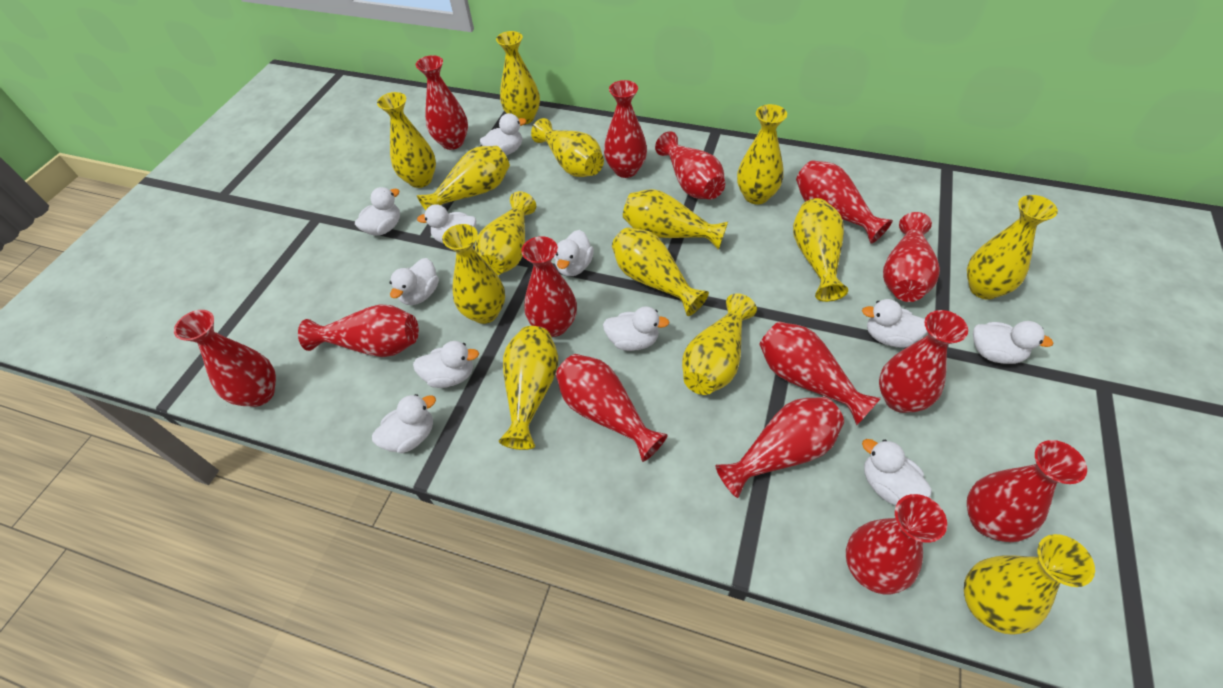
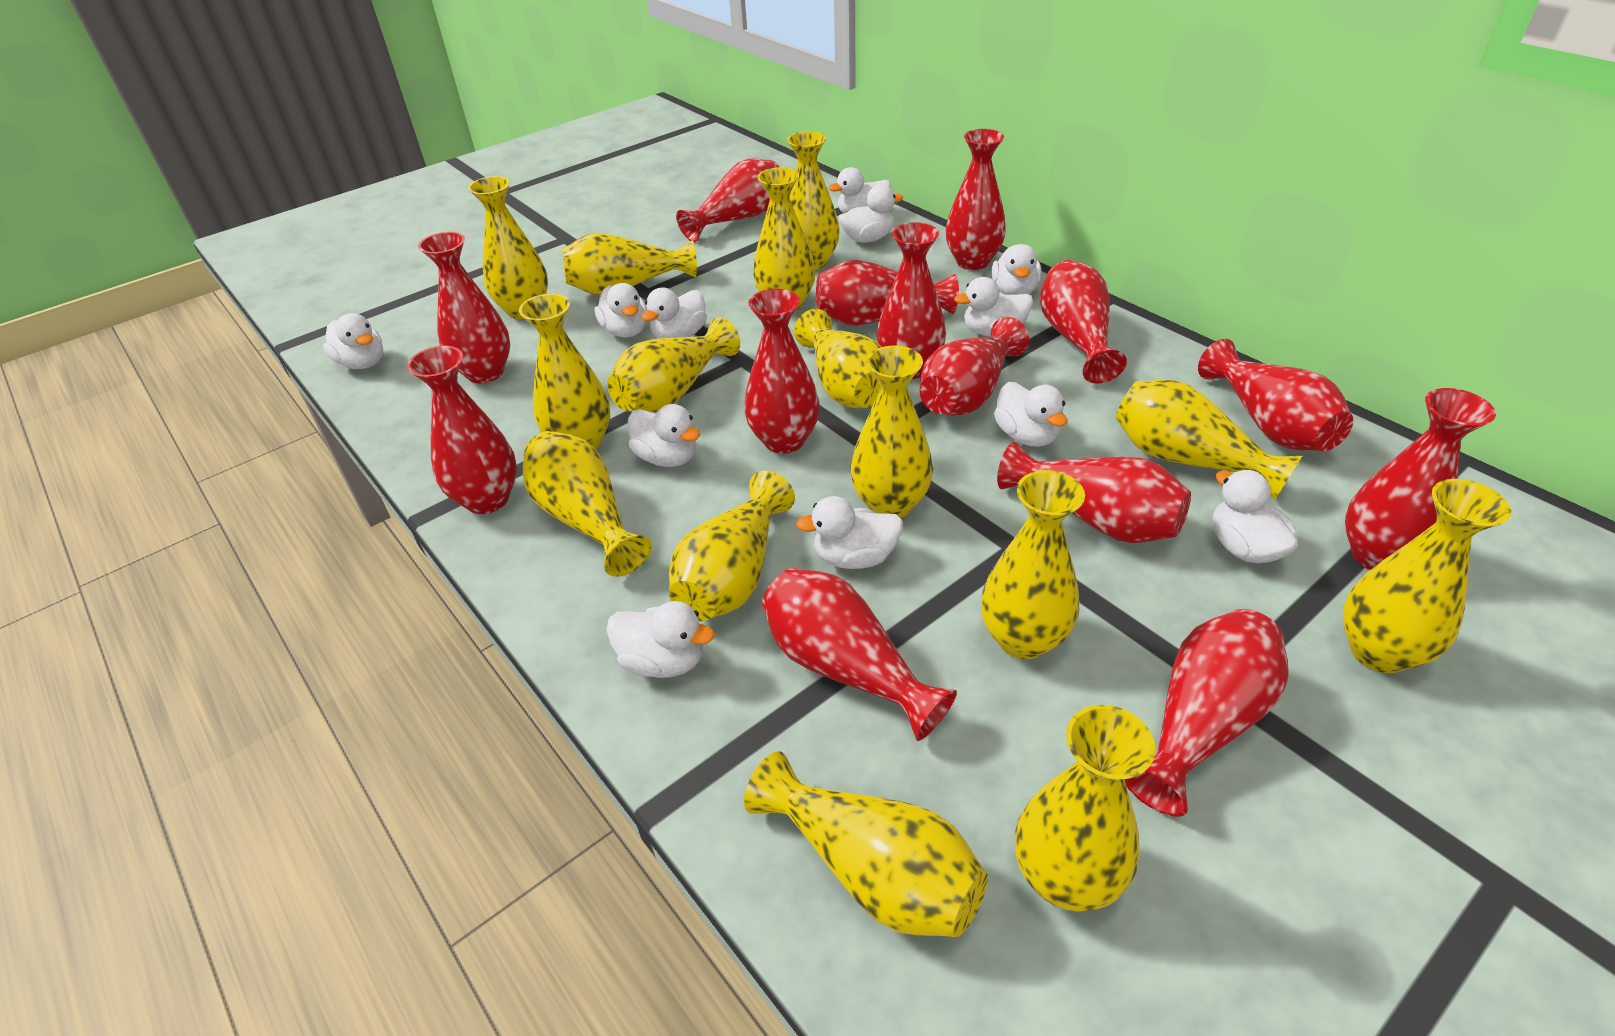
white duck: [355,187,400,236] [372,394,436,453] [390,258,439,305] [413,341,479,388] [417,204,476,244] [480,113,527,155] [554,230,594,276] [603,306,670,351] [862,299,927,348] [862,439,932,505] [973,321,1054,364] = 11 -> [323,313,383,369] [595,283,647,338] [607,601,715,678] [628,404,700,467] [642,288,707,339] [796,496,903,569] [828,167,891,214] [838,184,903,243] [954,277,1033,336] [992,244,1042,295] [994,382,1067,447] [1213,470,1298,563] = 12
yellow vase: [377,92,436,188] [417,146,510,210] [442,224,505,324] [475,191,536,275] [496,31,540,125] [499,326,558,450] [531,118,604,177] [612,227,709,316] [623,189,728,250] [682,293,757,395] [737,104,787,204] [793,198,848,302] [964,534,1095,635] [967,195,1058,300] = 14 -> [468,176,548,319] [519,294,610,449] [523,431,652,577] [562,233,697,295] [607,317,740,413] [669,471,795,621] [744,751,988,937] [753,167,815,311] [787,131,840,270] [794,309,882,408] [850,345,933,518] [981,470,1085,659] [1015,705,1156,911] [1116,380,1302,500] [1343,479,1511,673] = 15

